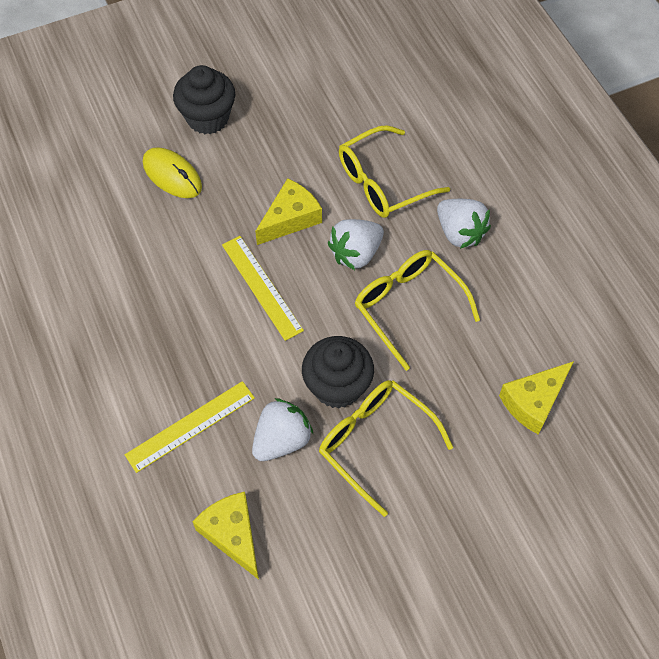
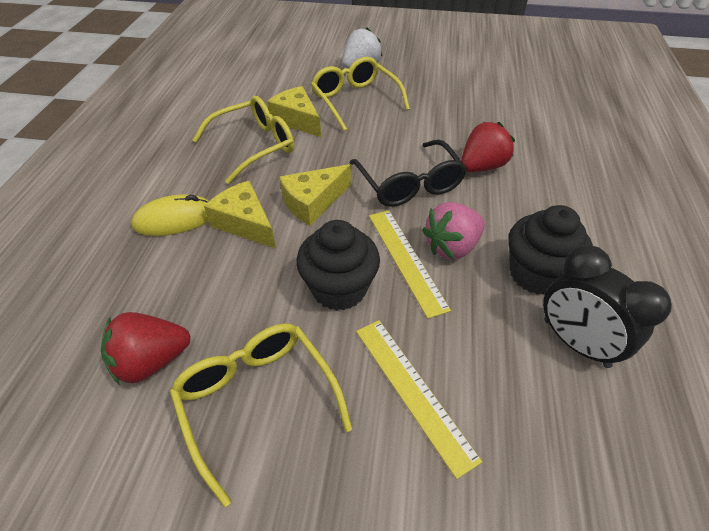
black clock: none = 0 -> [543,245,672,368] = 1
black glasses: none = 0 -> [350,139,467,207] = 1
pink strawberry: none = 0 -> [422,202,485,260] = 1
red strawberry: none = 0 -> [101,312,190,385] [461,122,515,172] = 2
white strawberry: [252,398,313,461] [328,219,384,270] [437,199,491,249] = 3 -> [342,27,383,69] = 1

